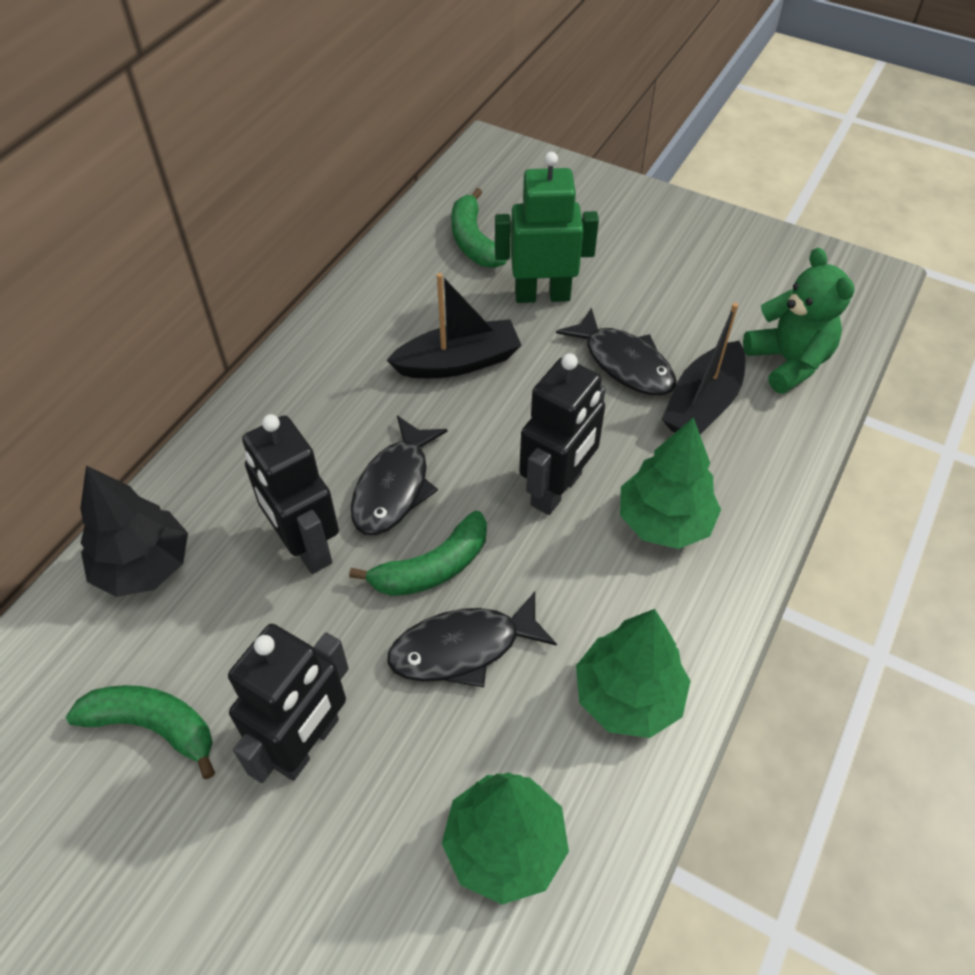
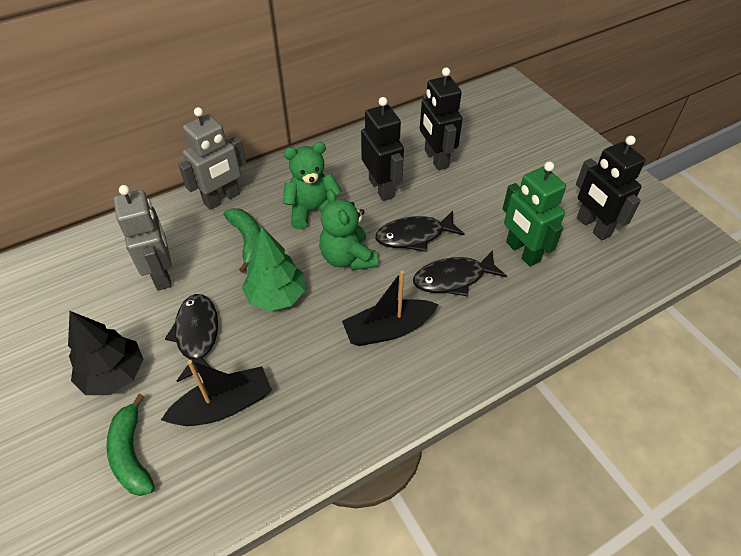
green banana: [66,685,215,779] [349,511,487,596] [451,188,507,268] = 3 -> [106,394,155,496] [224,208,260,273] = 2
green teddy bear: [743,248,855,394] = 1 -> [283,142,341,229] [319,189,378,270] = 2
green tree: [442,772,569,905] [576,609,691,738] [620,417,721,549] = 3 -> [242,227,305,311] = 1
grey robot: none = 0 -> [113,185,172,291] [178,107,246,210] = 2

